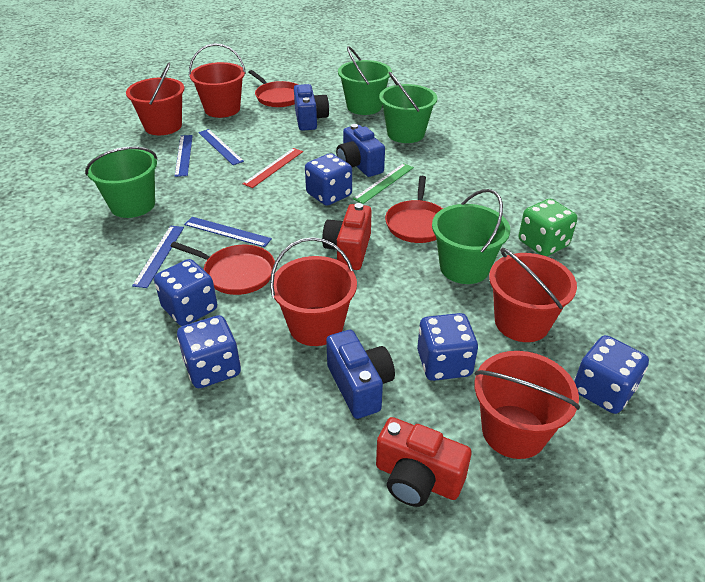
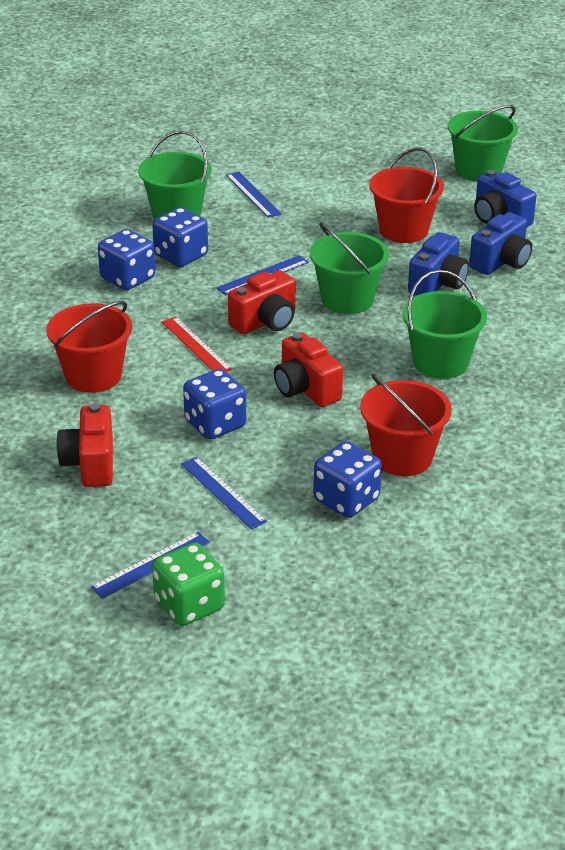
blue dice: [154,259,217,326] [177,315,241,388] [305,153,352,206] [417,313,478,381] [574,335,649,414] = 5 -> [98,229,155,290] [152,207,208,267] [183,369,246,440] [313,441,382,518] = 4
green ruler: [353,163,414,204] = 1 -> none = 0
red bucket: [126,63,185,135] [189,43,246,118] [270,237,357,346] [475,351,580,459] [489,248,577,342] = 5 -> [47,301,132,393] [360,373,452,476] [369,148,444,243] = 3
red camera: [322,203,372,270] [376,417,471,507] = 2 -> [56,403,113,487] [228,270,296,334] [274,333,343,407] = 3
red pan: [171,242,275,295] [249,70,298,107] [385,176,443,243] = 3 -> none = 0

